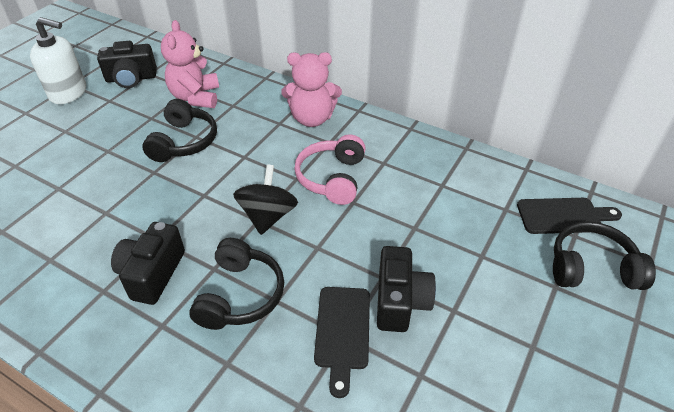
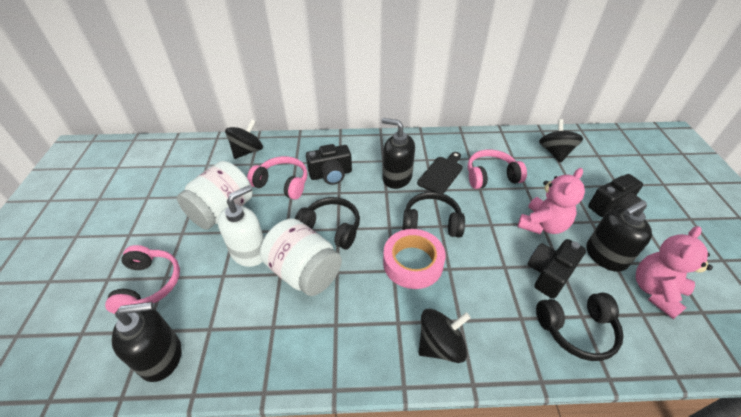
black cutting board: [314,287,370,398] [517,198,622,234] = 2 -> [417,152,463,194] = 1
black soap dispenser: none = 0 -> [112,302,181,382] [382,118,415,189] [587,200,652,272] = 3
black spinning top: [233,165,298,235] = 1 -> [225,119,263,159] [419,309,471,363] [539,119,583,163] = 3
pink headphones: [294,135,366,205] = 1 -> [105,245,180,314] [247,156,308,200] [468,149,527,189] = 3
pink tape: none = 0 -> [383,229,446,289] = 1
white jar: none = 0 -> [177,161,253,230] [260,218,342,296] = 2

